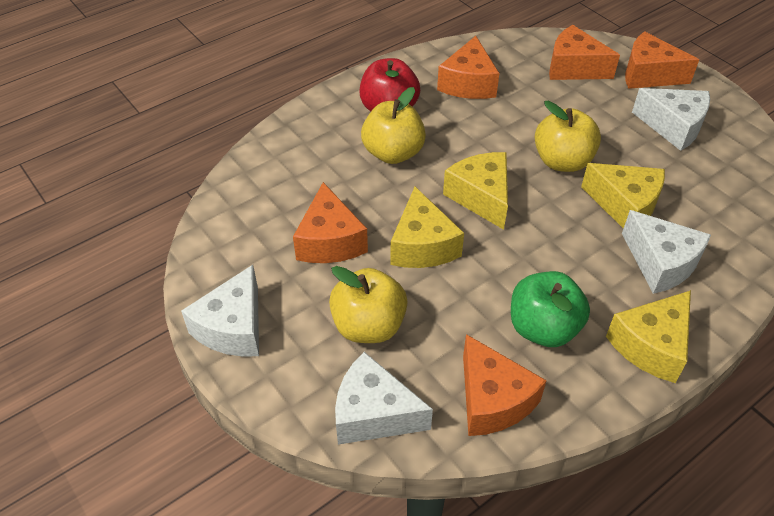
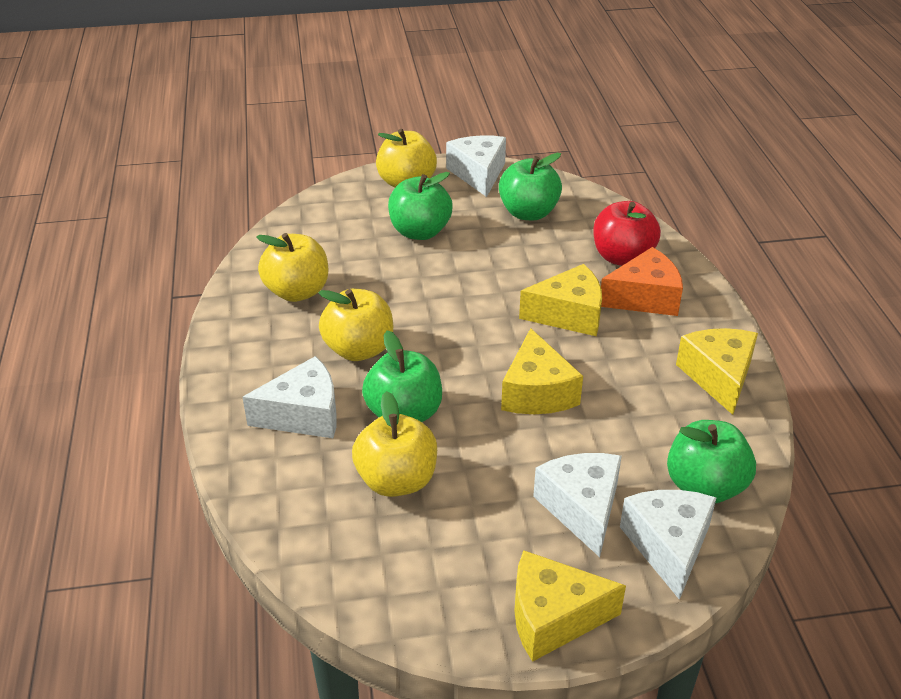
green apple: [511,271,590,347] = 1 -> [362,331,442,422] [388,172,453,240] [499,153,562,220] [667,420,756,503] = 4
orange cheese: [293,182,368,263] [437,36,500,99] [463,334,547,436] [549,25,620,80] [625,31,699,89] = 5 -> [601,247,683,316] = 1
yellow apple: [329,266,408,343] [361,87,426,164] [535,101,601,172] = 3 -> [256,233,328,302] [318,289,393,361] [352,391,437,497] [376,129,437,187] = 4

